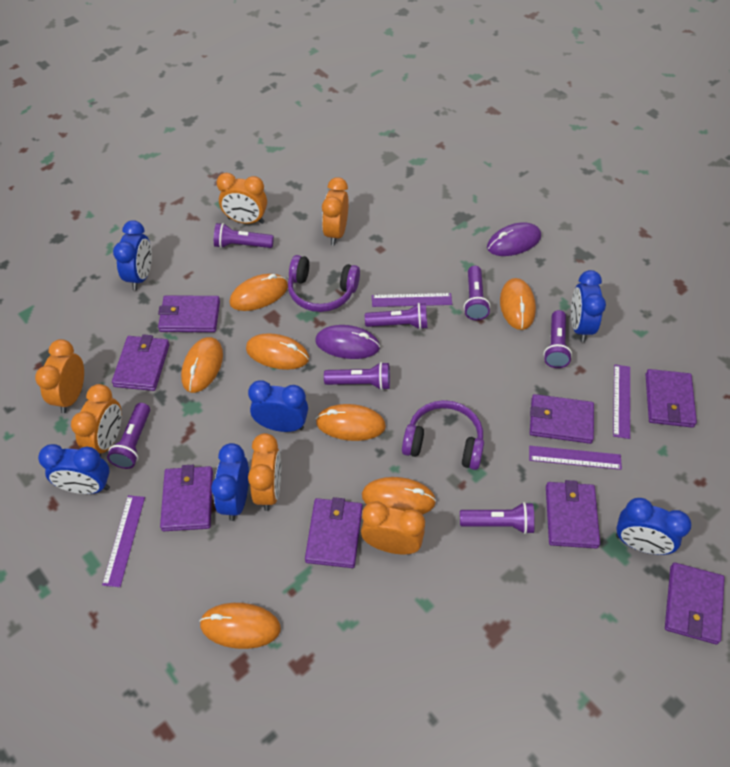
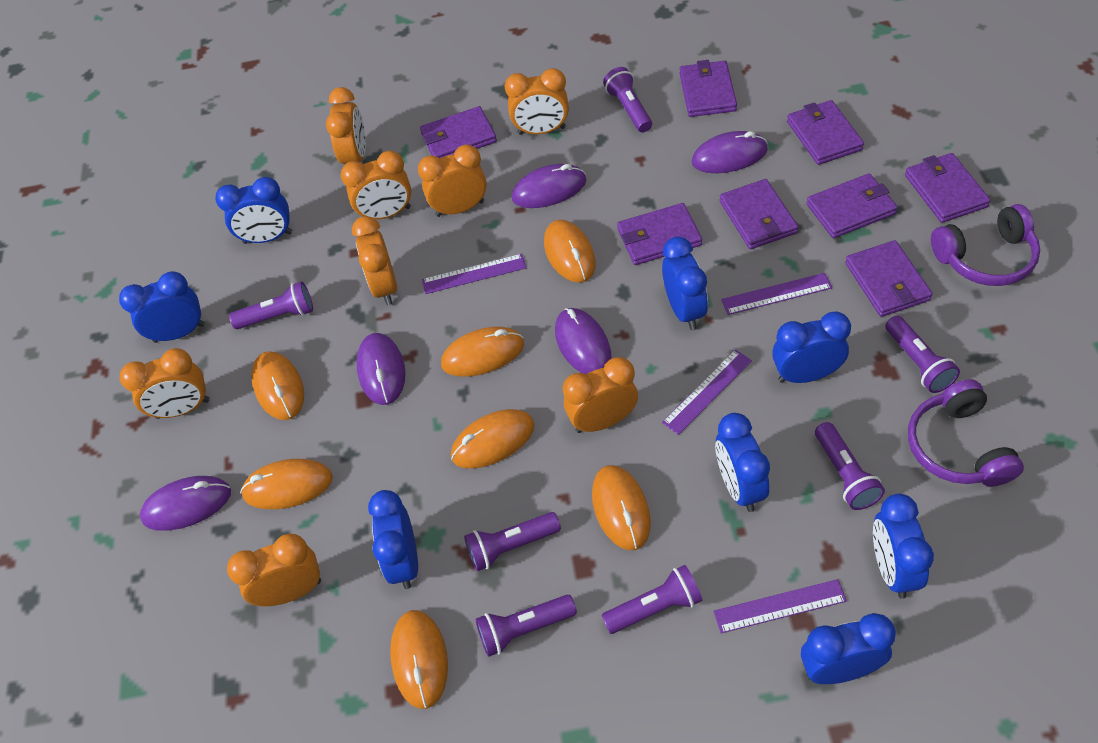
blue clock: [38,444,110,494] [113,220,152,290] [211,443,249,521] [248,380,308,432] [571,270,606,342] [616,498,691,555] = 6 -> [119,271,205,343] [215,177,292,244] [368,490,418,589] [662,236,708,330] [715,413,770,512] [772,312,851,383] [801,613,896,684] [873,494,934,599] = 8
orange clock: [35,339,84,413] [71,384,122,457] [217,173,267,224] [248,433,281,511] [322,177,349,246] [361,501,425,554] = 6 -> [120,348,210,419] [227,534,321,606] [326,87,366,164] [341,151,411,220] [352,216,397,305] [418,145,487,217] [505,68,569,135] [563,357,638,433] = 8
purple mouse: [315,325,380,359] [487,222,541,256] = 2 -> [140,476,231,531] [356,333,405,405] [512,164,587,208] [555,308,612,374] [692,131,768,173] = 5

